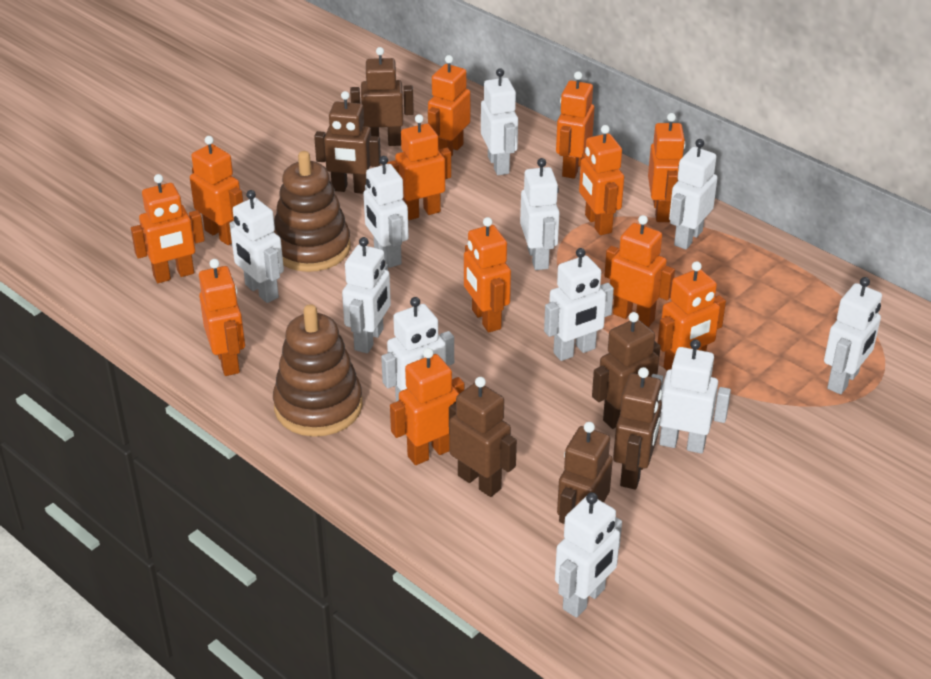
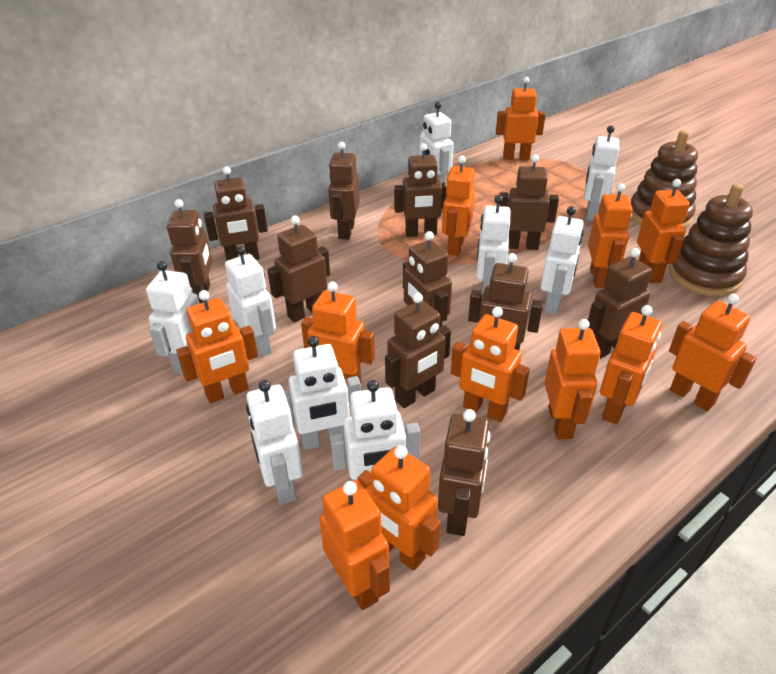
brown robot: [314,91,381,194] [350,47,414,146] [449,377,517,497] [557,422,613,524] [592,312,661,429] [613,367,662,489] = 6 -> [167,199,212,303] [204,167,268,260] [267,215,330,322] [328,142,360,240] [385,293,451,408] [394,143,446,237] [403,231,452,327] [438,409,490,536] [468,253,543,350] [499,155,559,250] [588,248,652,359] = 11
white robot: [229,190,284,303] [342,237,391,353] [363,156,409,268] [381,297,454,402] [481,68,518,175] [520,158,560,270] [544,248,614,361] [555,492,622,618] [651,339,731,454] [669,139,718,250] [824,277,882,394] = 11 -> [146,261,200,374] [225,245,276,357] [246,380,303,505] [284,336,361,450] [330,380,420,481] [419,102,454,185] [476,195,510,297] [541,206,584,315] [584,126,619,221] = 9

